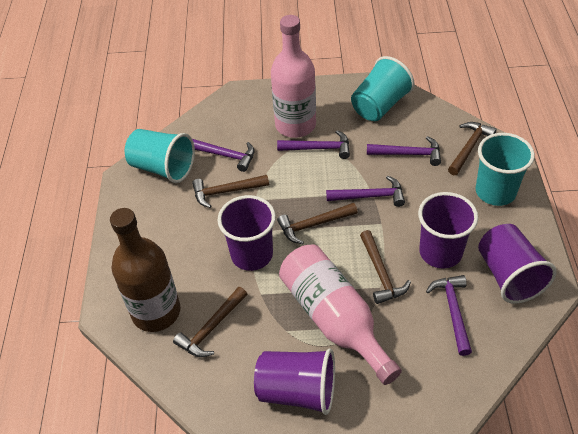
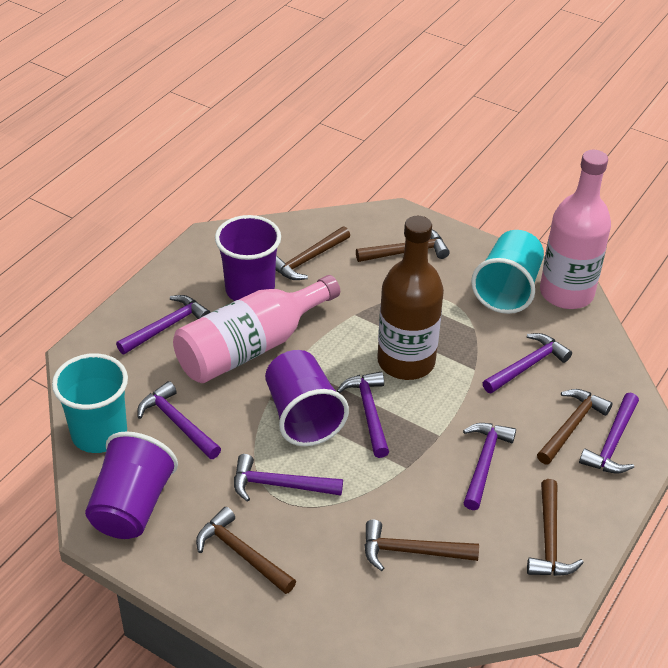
brown hammer: [173,287,247,357] [192,175,269,208] [277,203,357,244] [360,230,411,304] [448,122,497,175] = 5 -> [196,507,296,594] [276,226,350,280] [356,230,450,262] [364,520,479,571] [527,479,584,576] [537,389,613,464] = 6
purple cup: [218,195,276,271] [254,348,335,415] [418,192,478,269] [478,224,557,304] = 4 -> [85,431,178,539] [215,215,281,301] [265,350,349,446] = 3
purple hammer: [192,139,254,172] [277,130,350,159] [326,175,405,207] [367,136,441,166] [426,275,472,356] = 5 -> [116,295,211,354] [137,381,221,459] [234,454,343,502] [337,372,389,458] [463,423,516,510] [483,333,572,394] [579,393,639,474] = 7
turquoise cup: [125,129,195,183] [351,56,415,121] [476,133,535,206] = 3 -> [52,353,128,453] [471,230,544,314] = 2

